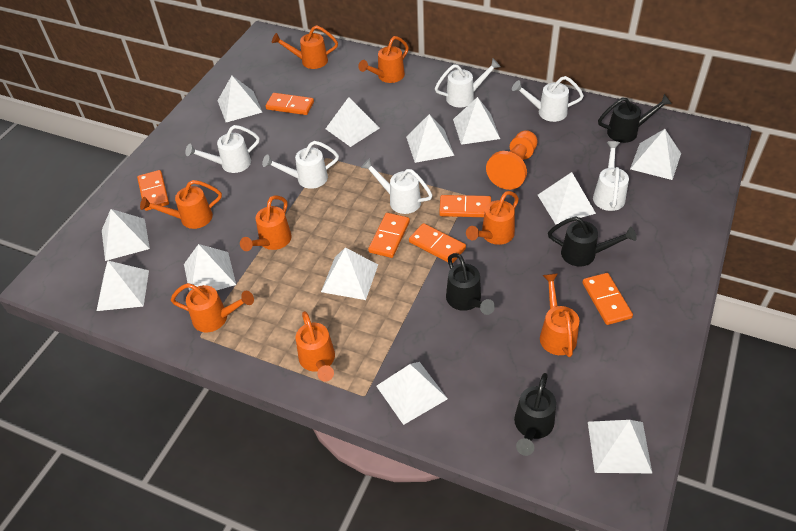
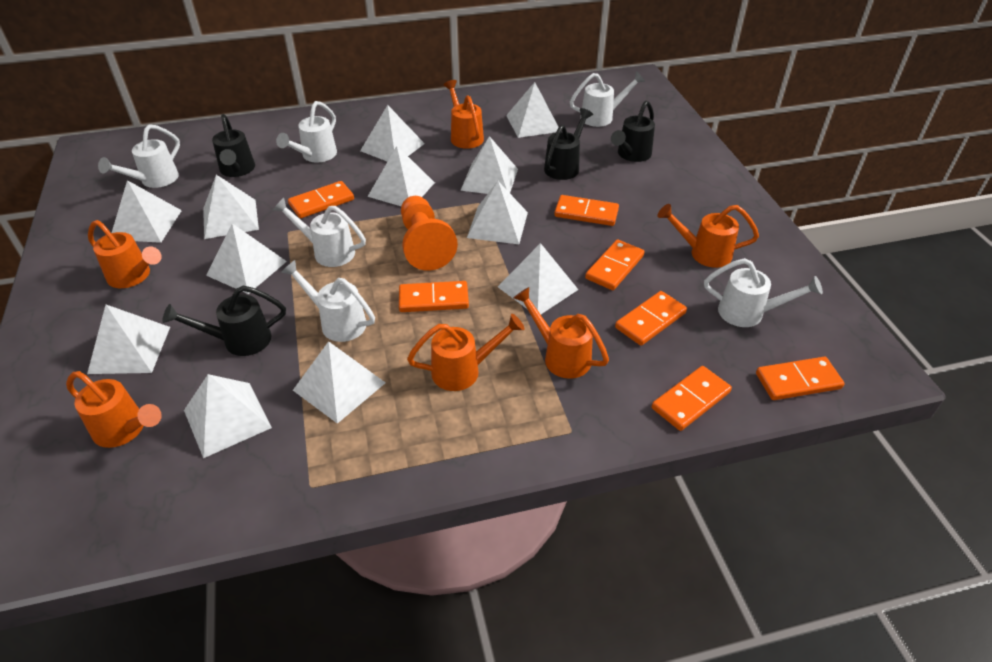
orange domino: [137,170,169,211] [266,93,314,115] [368,213,410,258] [409,223,466,263] [439,195,491,217] [582,273,633,325] = 6 -> [288,181,354,218] [399,281,469,312] [554,195,619,226] [585,240,644,290] [615,291,687,346] [652,366,732,431] [756,357,844,400] = 7
orange watering can: [140,180,222,229] [171,283,254,332] [240,195,292,251] [272,25,338,69] [296,311,335,382] [358,36,409,83] [466,191,519,245] [540,273,579,357] = 8 -> [66,371,162,448] [88,220,162,288] [407,314,525,391] [444,80,484,149] [514,287,609,379] [657,204,759,268] = 6

